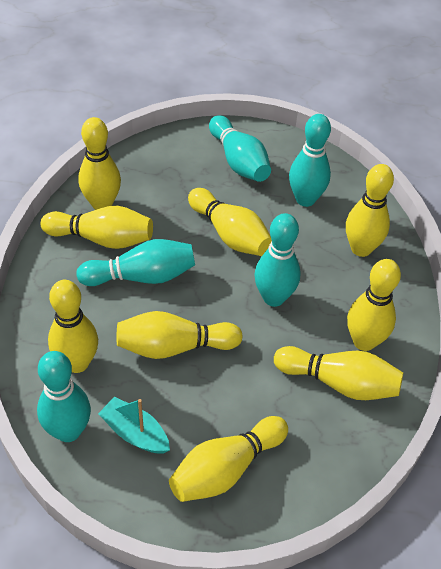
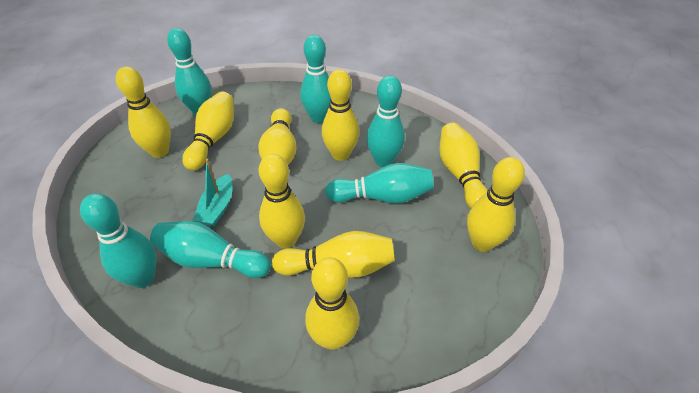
turquoise bowling pin: [37,351,91,442] [76,239,195,286] [209,115,271,182] [254,213,301,307] [289,114,331,207] = 5 -> [80,193,156,288] [150,221,271,278] [167,28,212,115] [300,35,331,123] [325,163,434,203] [366,75,405,167] = 6

